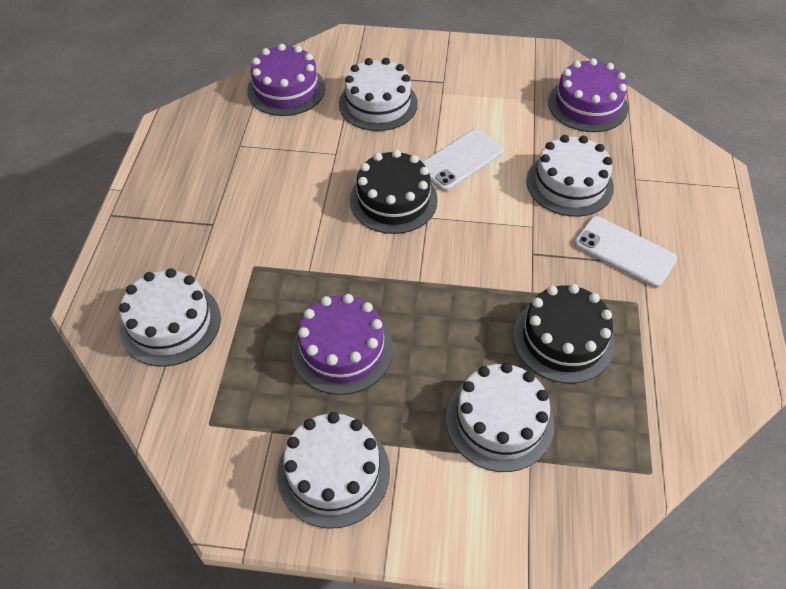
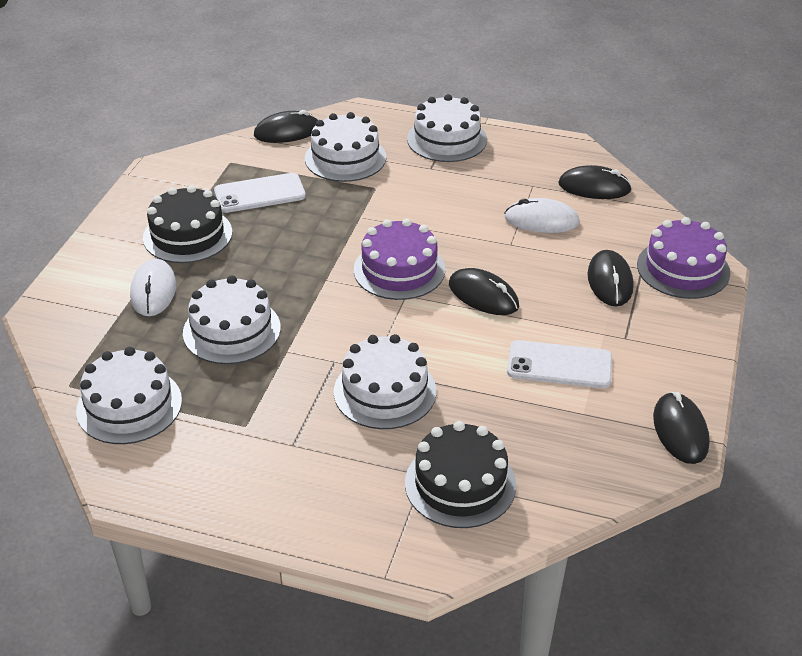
black mouse: none = 0 -> [254,110,319,143] [449,268,519,315] [558,165,632,199] [587,250,633,306] [653,392,710,464] = 5
purple cake: [247,44,325,116] [292,294,393,395] [548,58,628,132] = 3 -> [354,218,445,300] [637,217,730,299] = 2
white mouse: none = 0 -> [130,259,176,316] [504,198,580,233] = 2

